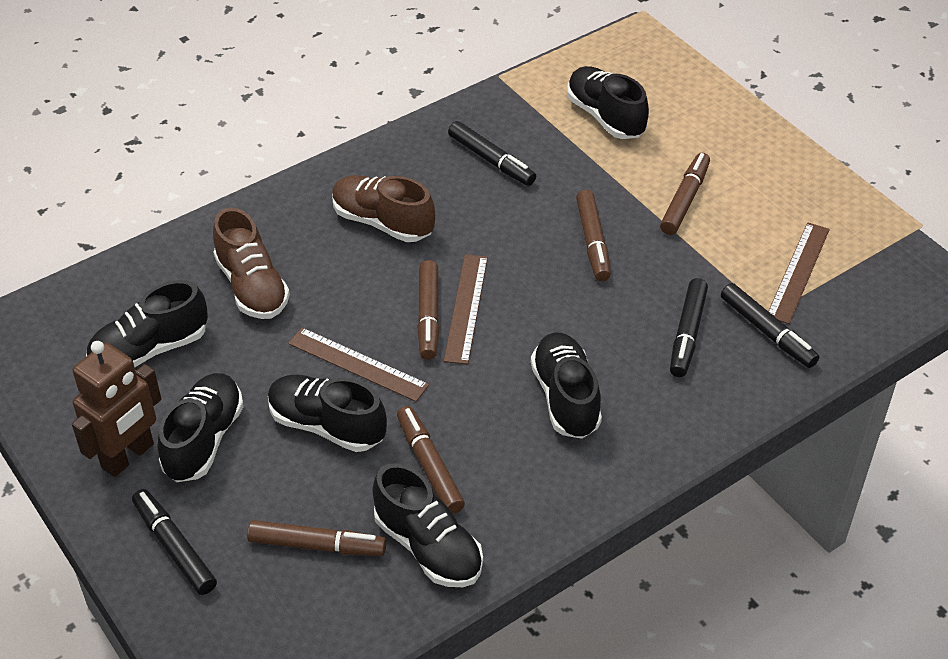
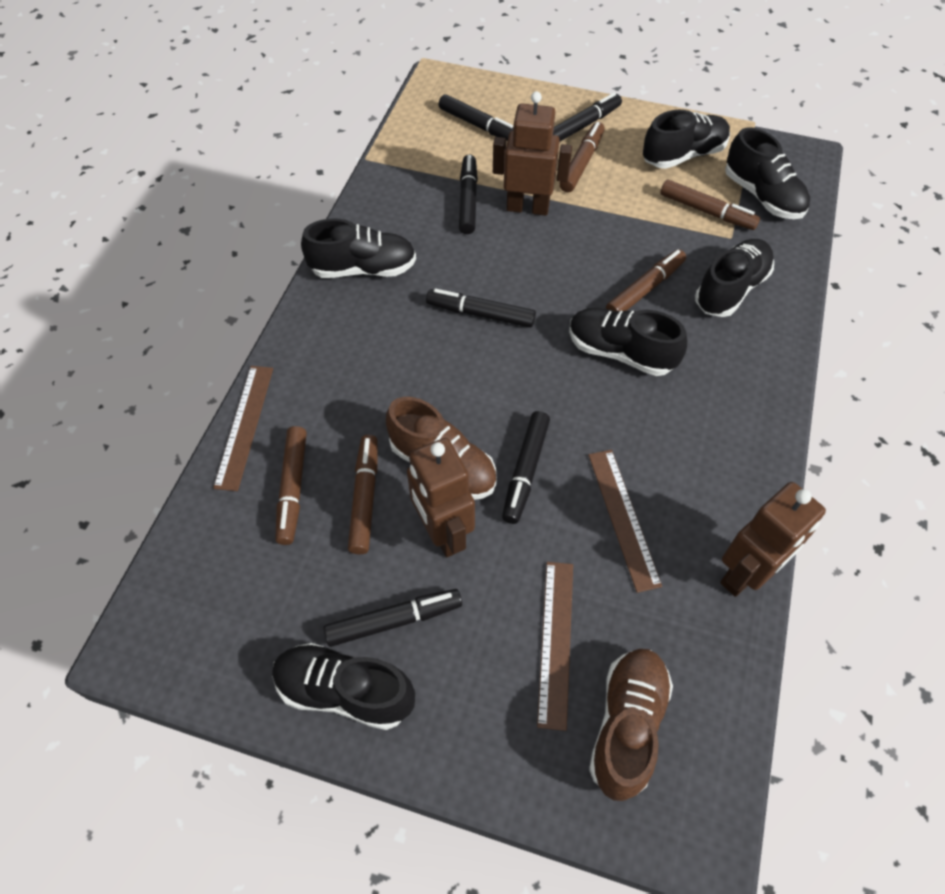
black marker: [132,489,217,595] [448,121,536,186] [670,278,708,377] [721,283,819,368] = 4 -> [323,589,462,647] [426,288,536,328] [439,94,513,141] [459,154,478,234] [502,411,550,524] [553,93,622,141] = 6
brown robot: [72,341,161,477] = 1 -> [407,438,475,557] [493,91,572,216] [720,482,826,597] = 3

